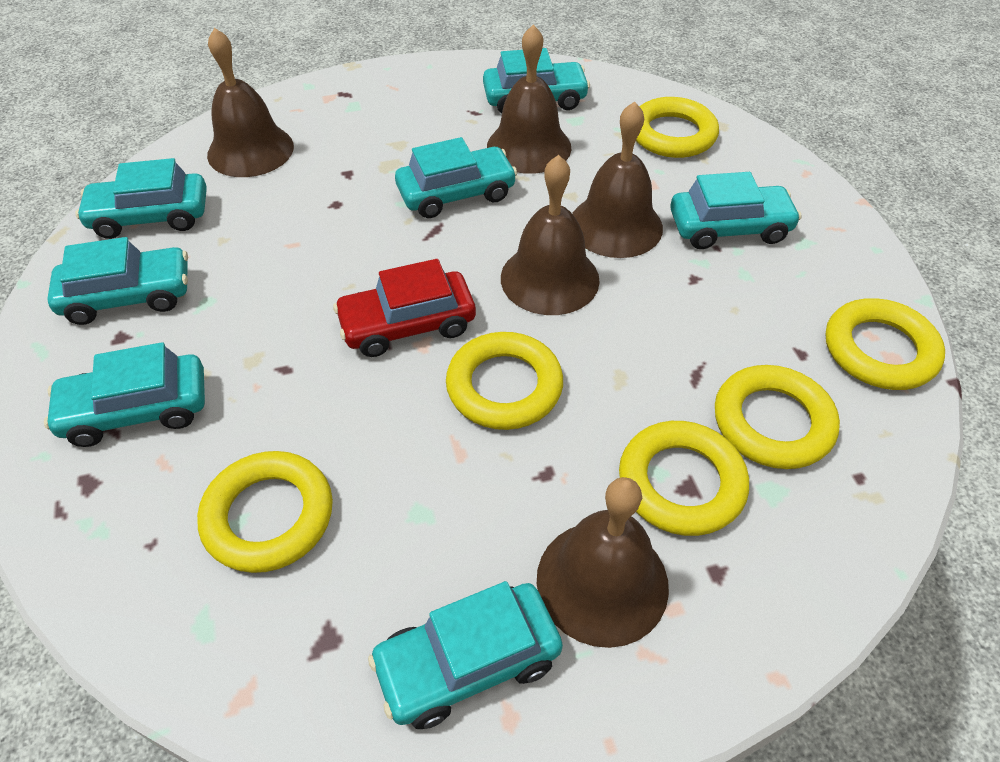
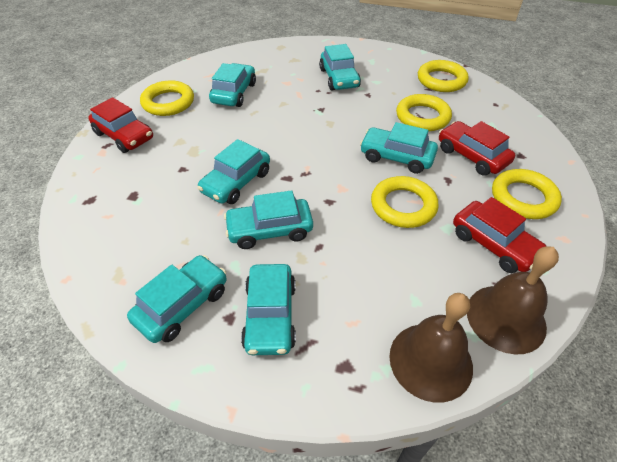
brown bell: [207,28,294,177] [487,25,571,174] [501,155,600,315] [537,477,669,648] [572,101,663,258] = 5 -> [389,293,473,403] [467,246,559,354] = 2
red car: [333,259,476,357] = 1 -> [88,97,153,153] [439,121,515,176] [453,197,546,273] = 3
yellow ring: [197,451,333,573] [446,332,563,430] [619,421,749,536] [636,97,719,158] [715,365,840,469] [826,298,945,390] = 6 -> [140,80,194,116] [371,176,439,228] [396,94,452,131] [418,60,469,92] [492,169,562,219] = 5

